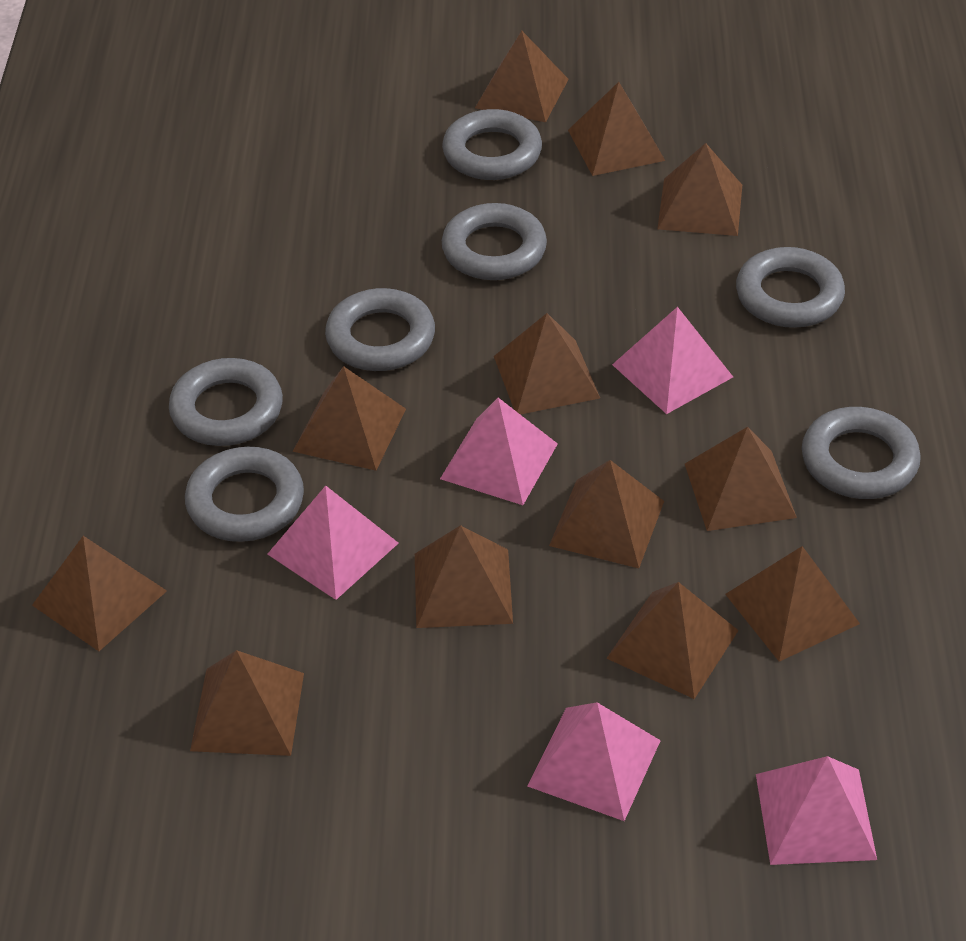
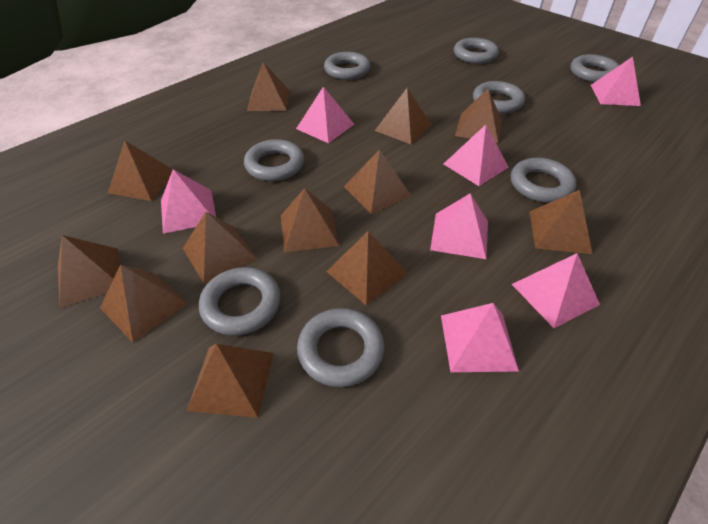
grey ring: [169,358,283,446] [185,447,304,542] [325,288,435,371] [442,109,542,180] [442,203,547,280] [736,247,845,328] [802,407,921,499] = 7 -> [199,267,281,336] [244,139,304,181] [297,308,384,387] [324,52,370,80] [454,38,499,64] [473,81,525,113] [511,158,576,203] [571,54,619,82] = 8
pink pyramid: [267,486,399,600] [440,398,558,505] [528,702,661,821] [612,307,733,414] [756,756,877,865] = 5 -> [161,169,216,234] [296,87,354,143] [430,194,488,259] [441,303,519,372] [444,125,508,186] [512,253,600,328] [591,57,641,106] = 7

